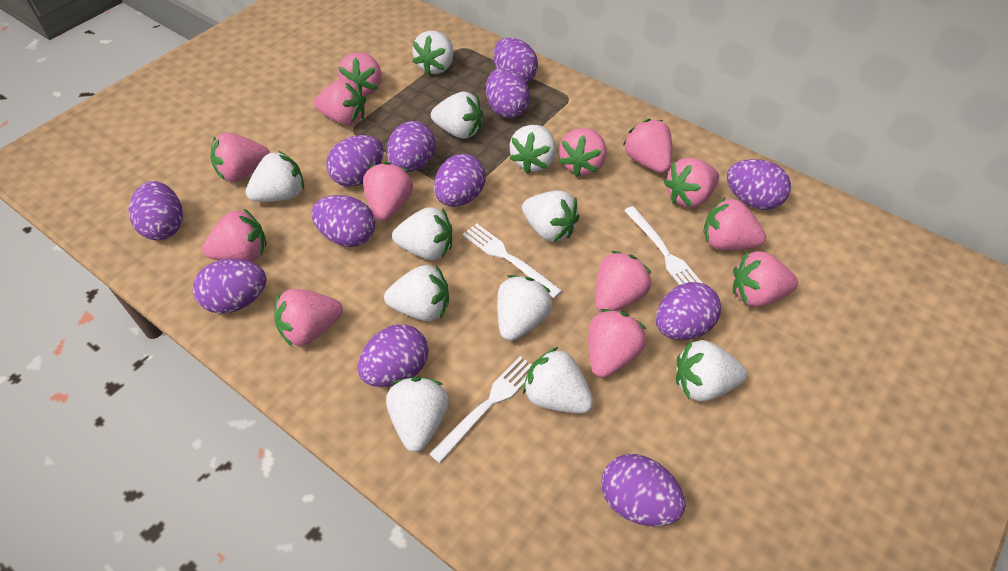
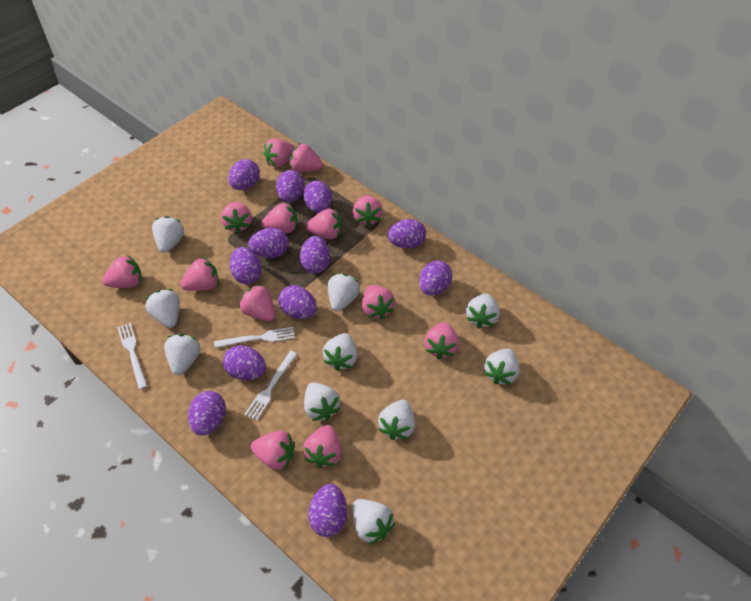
white strawberry: [246,151,304,202] [384,265,449,321] [386,377,449,452] [392,207,452,260] [412,31,453,75] [431,91,483,139] [497,275,552,341] [509,125,556,173] [522,190,580,242] [523,347,594,413] [676,340,747,401] = 11 -> [146,289,180,328] [152,216,184,253] [164,334,201,375] [304,382,341,421] [323,333,357,371] [328,273,360,311] [352,499,395,545] [378,400,415,440] [466,293,500,328] [484,349,520,385] = 10

